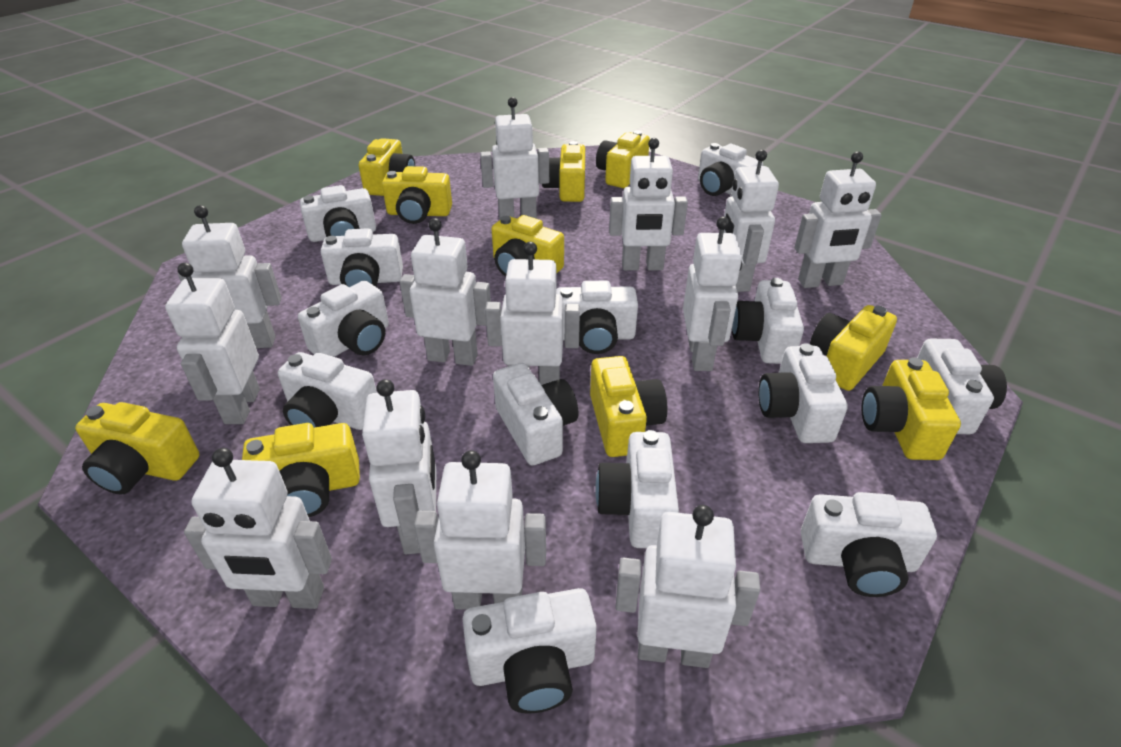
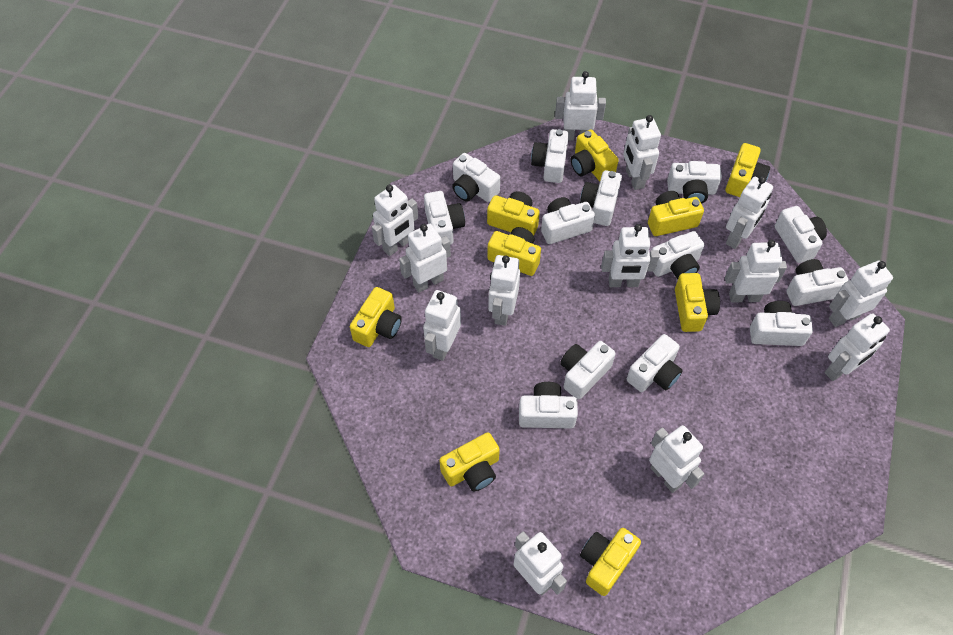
yellow camera: [75,402,199,495] [242,423,360,517] [359,138,415,196] [382,166,452,224] [491,215,564,277] [542,141,585,202] [590,356,667,457] [596,131,650,188] [810,305,897,391] [861,357,961,460] = 10 -> [350,287,402,347] [439,432,500,491] [487,191,540,235] [487,227,541,276] [571,130,619,181] [580,528,641,596] [648,191,704,236] [675,273,720,332] [725,143,770,197] = 9

